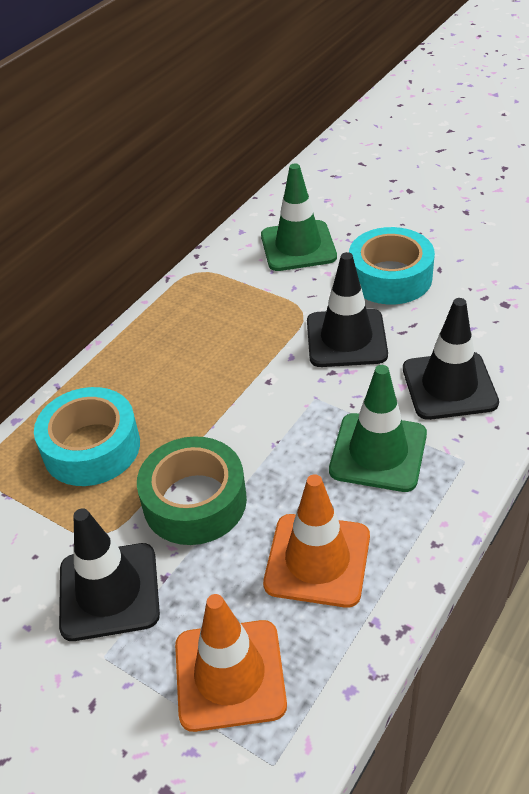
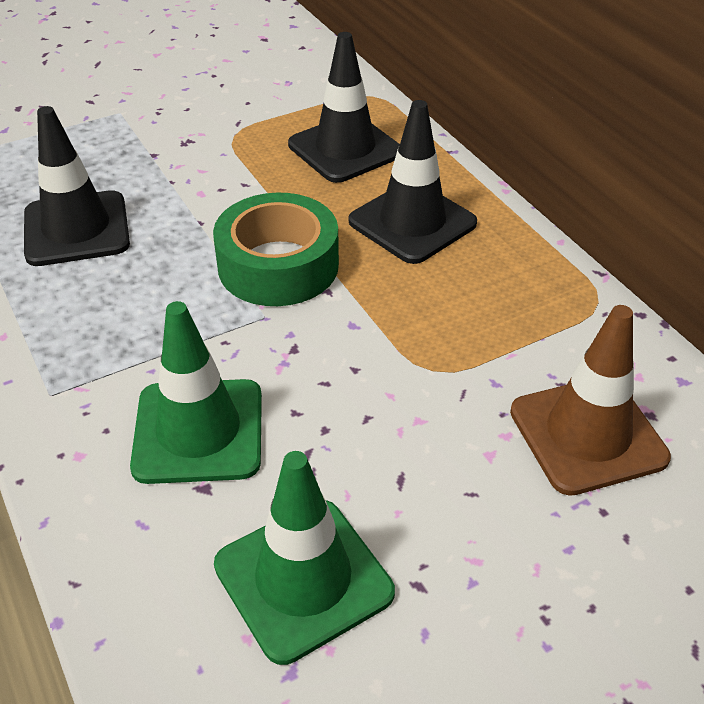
brown traffic cone: none = 0 -> [510,305,671,496] = 1
orange traffic cone: [175,594,287,732] [263,474,370,608] = 2 -> none = 0
turquoise tape: [34,387,140,486] [349,227,435,304] = 2 -> none = 0

